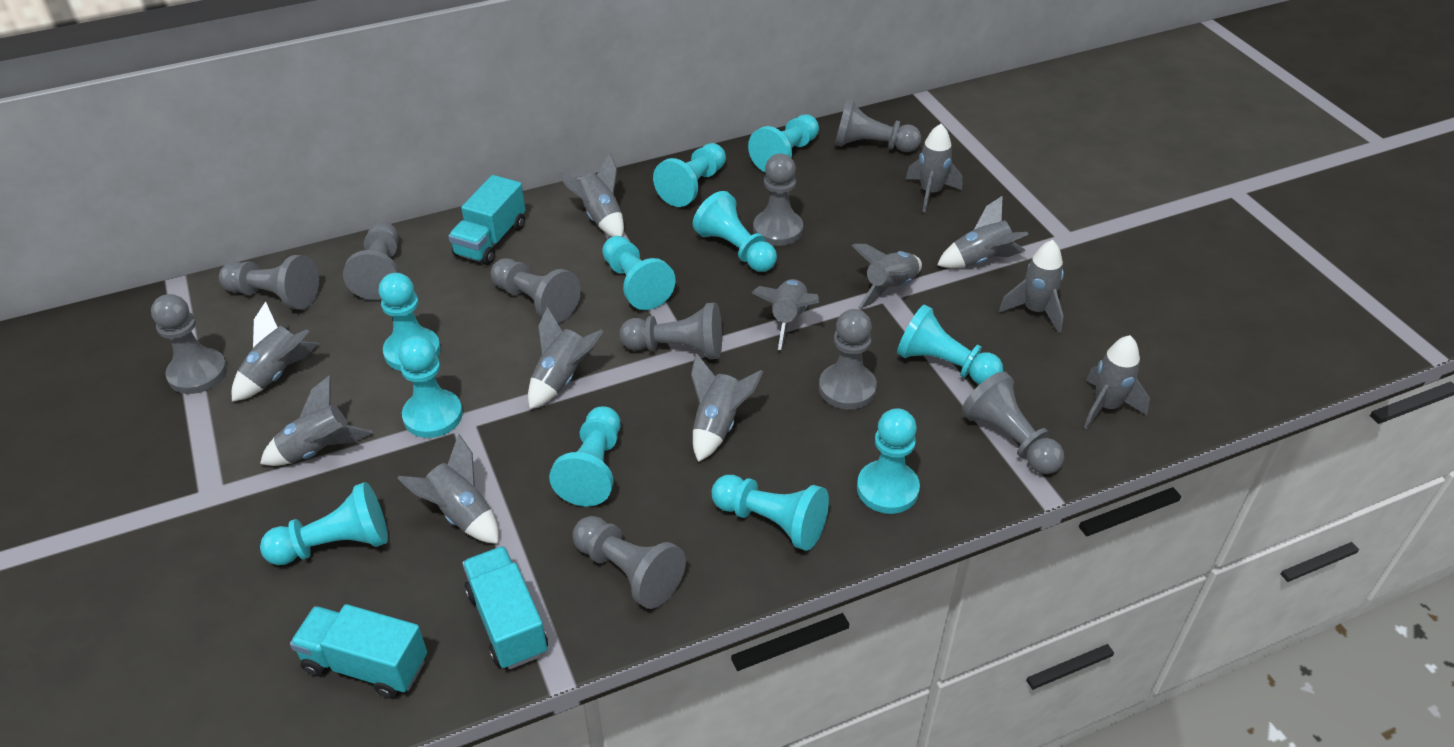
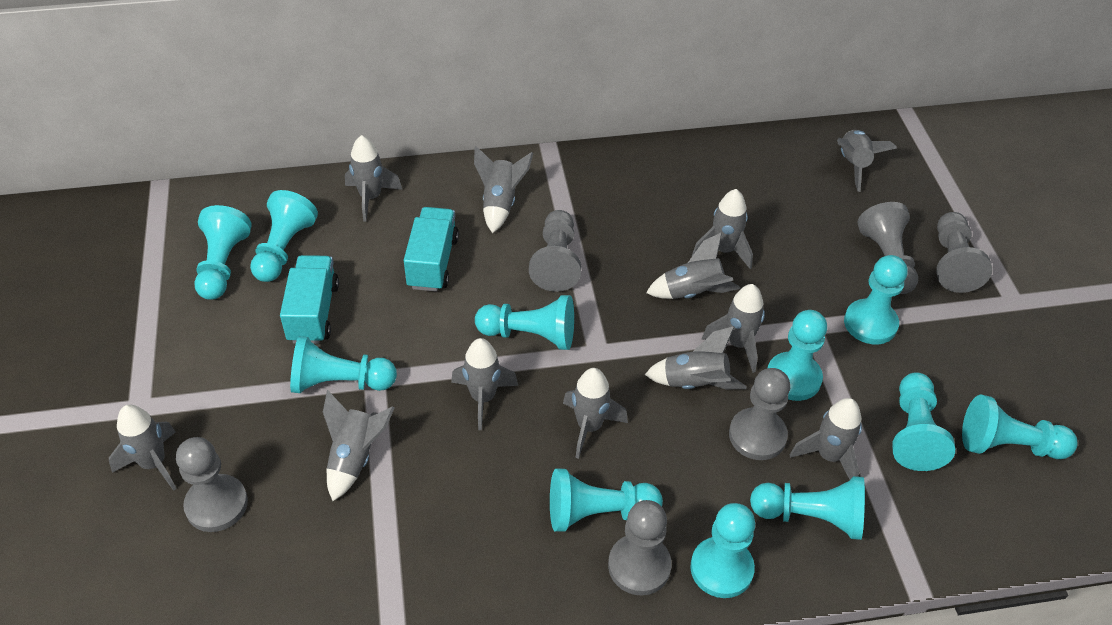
grey pawn: [151,294,227,394] [219,255,319,309] [343,222,399,300] [491,258,581,323] [573,516,686,609] [619,303,722,359] [753,154,803,246] [819,309,877,410] [835,99,921,152] [962,372,1064,474] = 10 -> [176,437,248,532] [529,210,581,292] [608,500,672,595] [729,368,790,460] [858,202,918,294] [936,212,992,293] = 6
turquoise truck: [290,604,427,699] [448,175,525,265] [462,546,548,669] = 3 -> [280,255,339,344] [404,207,459,292] = 2

